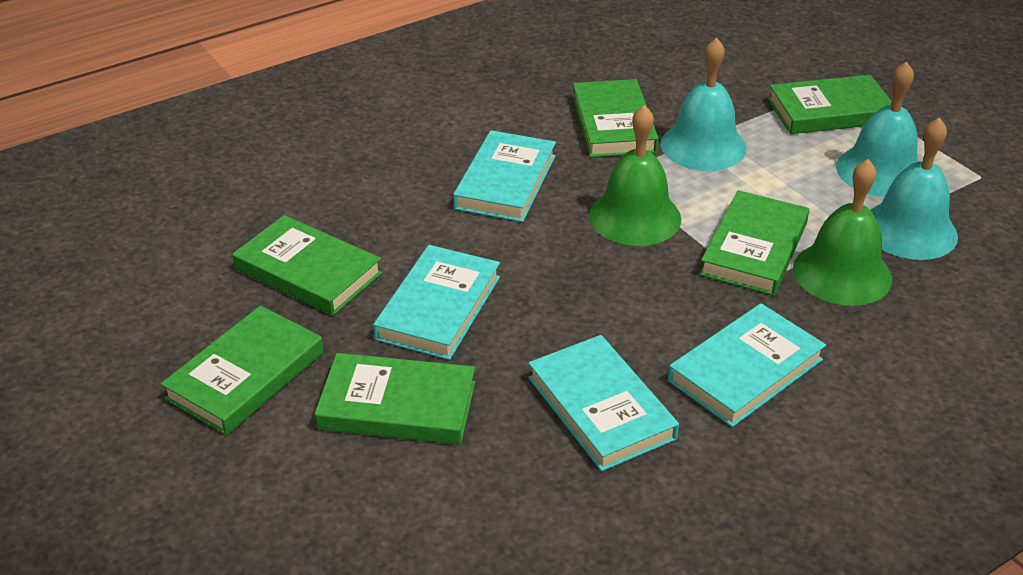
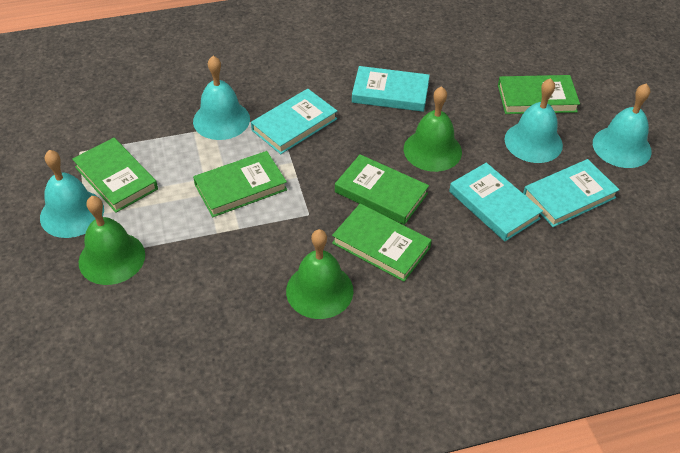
green bell: [589,105,681,246] [793,159,892,306] = 2 -> [79,196,145,285] [286,229,354,319] [404,86,462,172] = 3
green book: [161,305,324,435] [233,215,382,316] [315,353,475,445] [573,79,659,158] [699,190,809,295] [768,75,892,134] = 6 -> [72,138,158,213] [193,151,287,217] [332,204,432,282] [335,154,429,225] [498,75,580,114] = 5
turquoise bell: [660,37,747,171] [836,62,919,197] [871,117,958,260] = 3 -> [40,150,104,238] [193,56,250,140] [504,78,563,163] [593,83,652,168] = 4

